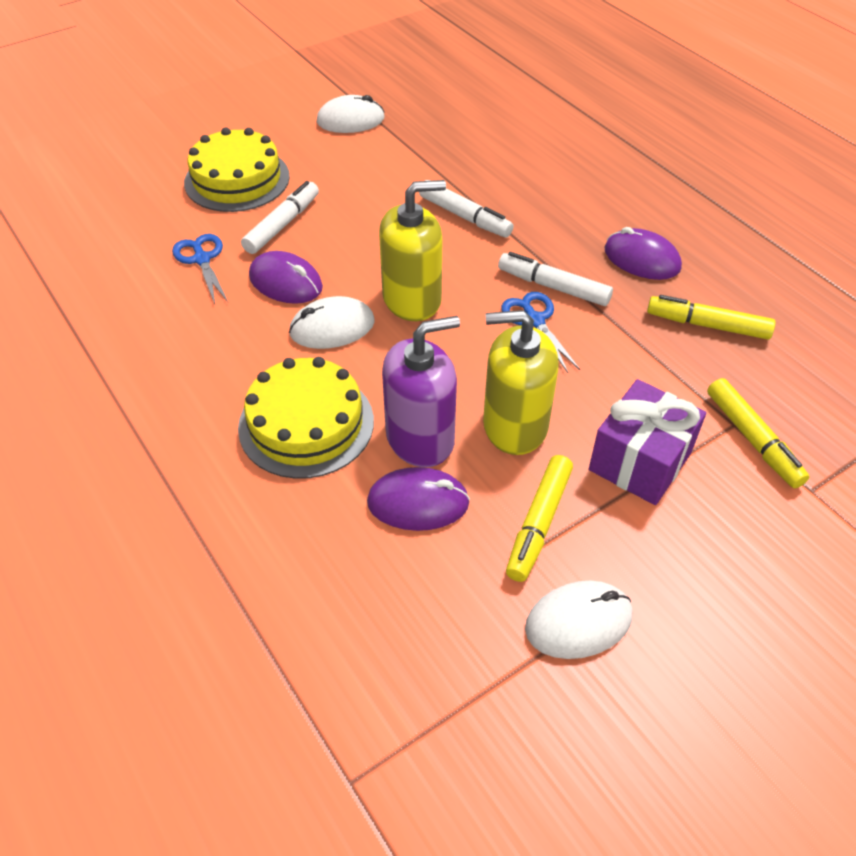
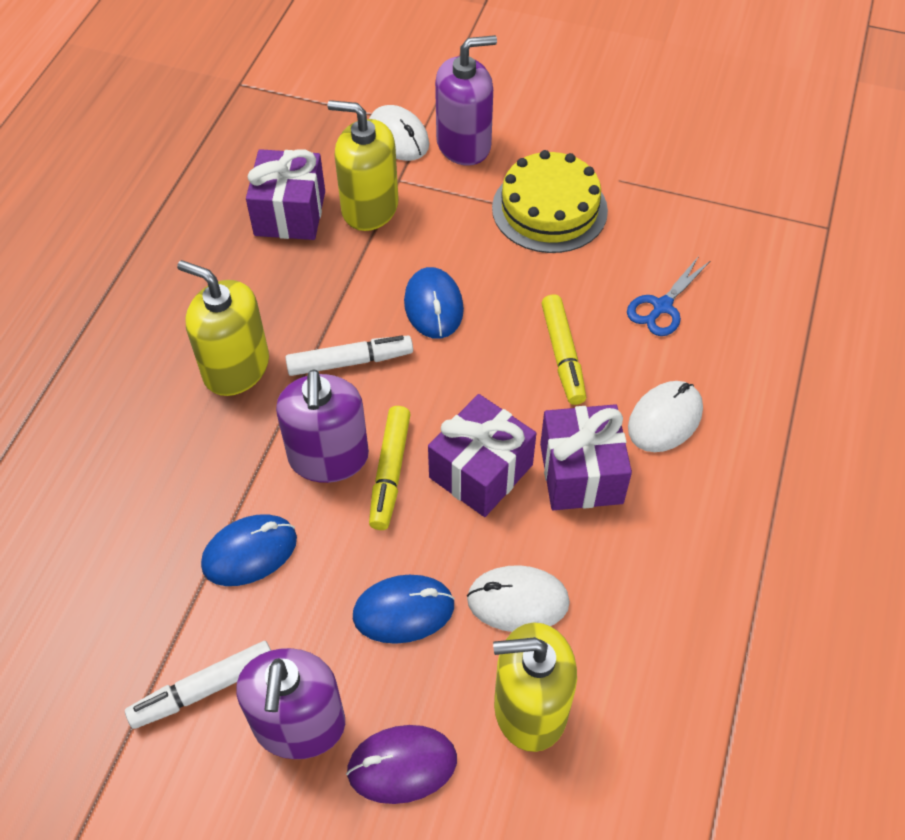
blue mouse: none = 0 -> [201,514,297,586] [353,575,455,644] [404,267,464,339] = 3
blue scissors: [172,234,228,304] [501,292,580,373] = 2 -> [627,256,710,336] = 1
purple gift: [589,379,706,505] = 1 -> [246,149,325,240] [428,394,536,517] [540,404,632,510] = 3
purple mouse: [249,251,323,304] [367,467,470,531] [605,227,682,280] = 3 -> [346,725,457,804] = 1
purple soap dispenser: [382,316,460,467] = 1 -> [236,648,345,759] [276,369,369,483] [435,35,497,166] = 3
white marker: [241,181,319,254] [419,180,513,237] [498,252,613,306] = 3 -> [125,641,271,729] [285,335,413,376] = 2
yellow cake: [184,127,290,212] [238,357,374,479] = 2 -> [492,150,608,253] = 1
yellow marker: [506,455,573,582] [647,295,776,340] [707,378,809,488] = 3 -> [369,406,411,530] [541,294,586,405] = 2
yellow soap dispenser: [379,180,446,321] [483,310,559,455] = 2 -> [177,260,269,396] [327,100,399,231] [493,623,577,752] = 3

